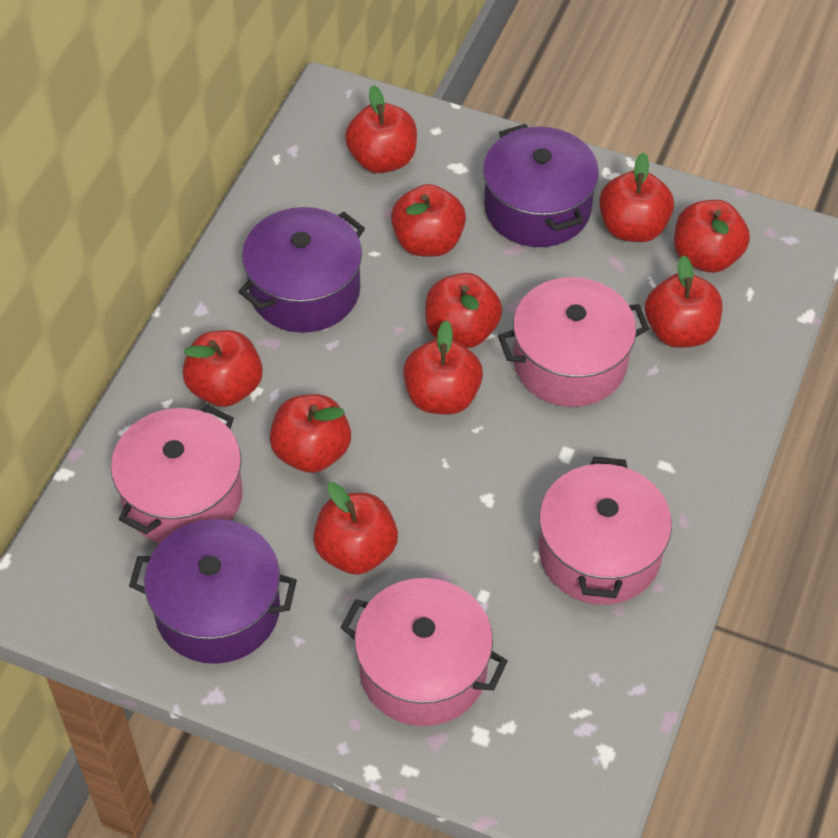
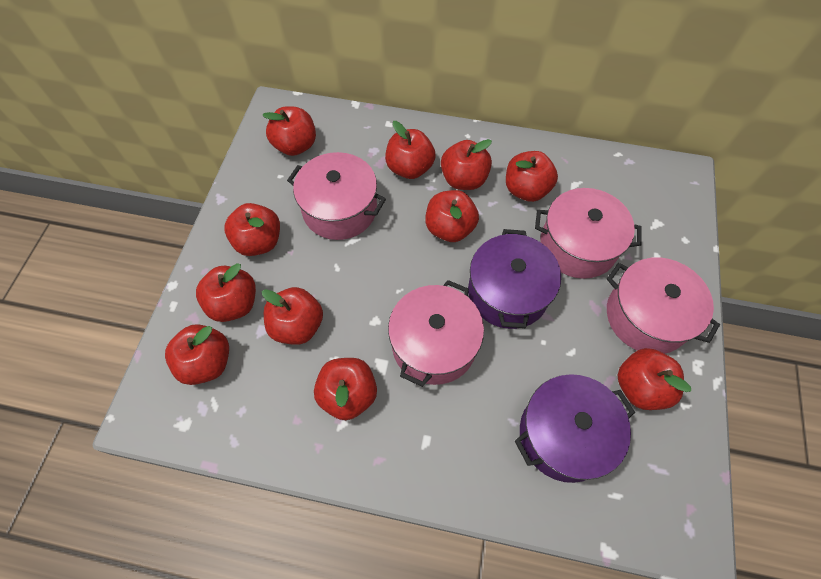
purple pot: [129,519,297,664] [239,207,365,333] [483,124,599,247] = 3 -> [468,229,561,329] [515,374,635,483] = 2
red apple: [183,330,263,407] [270,394,351,473] [313,482,398,575] [345,85,417,173] [391,184,466,257] [403,320,483,415] [425,273,502,348] [599,152,674,242] [645,255,722,348] [674,200,750,273] = 10 -> [165,324,229,385] [196,263,256,322] [224,203,280,256] [262,106,316,156] [262,287,323,345] [314,358,377,420] [385,121,436,179] [425,190,479,242] [441,139,492,190] [506,151,558,202] [618,348,691,410] = 11

